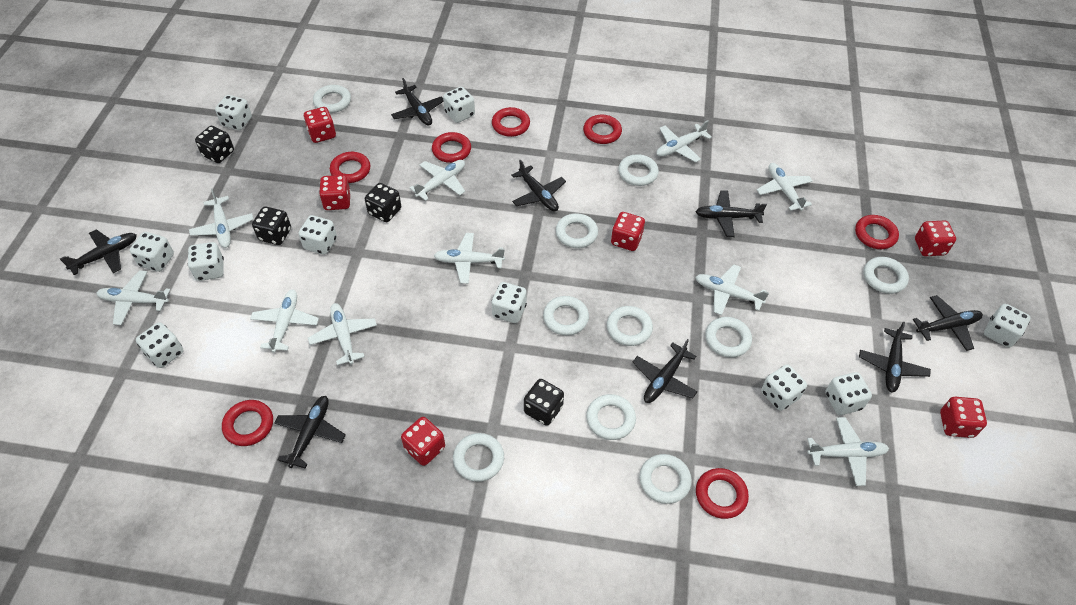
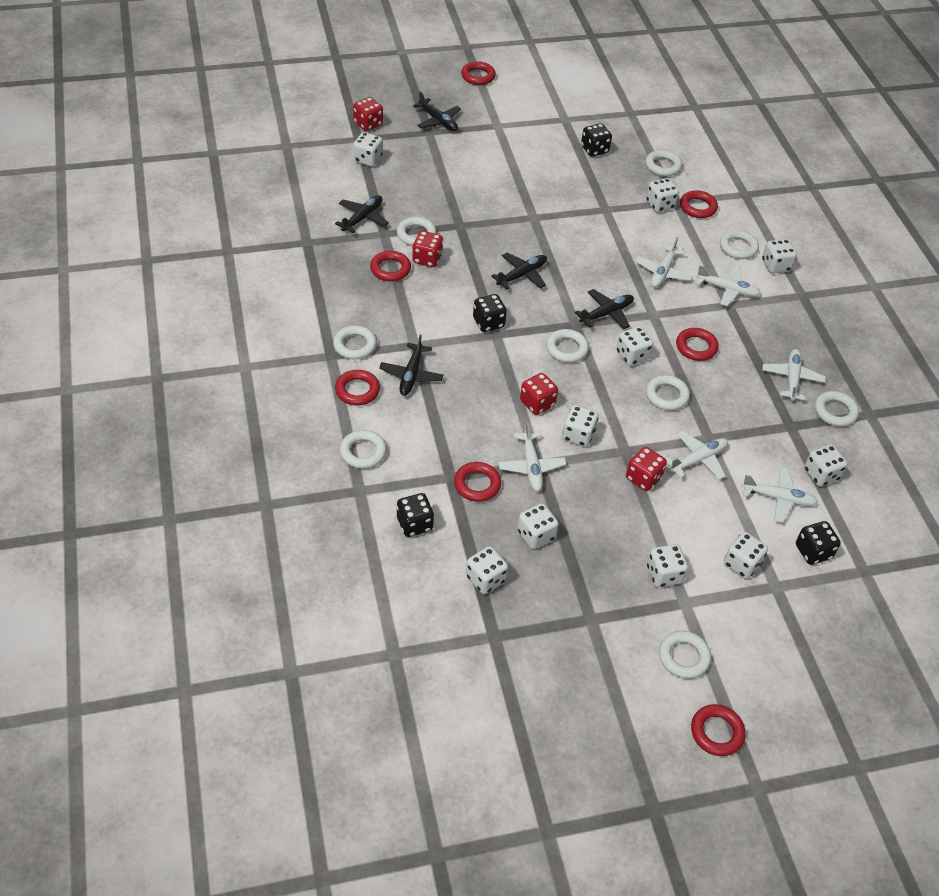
black plane: [60,229,137,275] [274,396,346,468] [391,78,444,126] [511,159,566,211] [633,339,697,403] [696,190,767,237] [859,321,931,392] [913,295,983,351] = 8 -> [335,195,389,234] [379,334,443,396] [413,91,461,131] [491,252,547,289] [575,289,634,329] = 5
red dice: [304,107,336,143] [319,175,351,210] [401,417,445,466] [611,212,645,251] [915,220,956,256] [940,397,987,438] = 6 -> [353,97,383,131] [412,231,443,267] [520,373,558,415] [626,447,667,491] = 4
white plane: [97,270,170,325] [189,188,253,248] [250,289,319,353] [308,303,377,365] [409,160,465,201] [434,233,505,284] [656,120,712,162] [696,264,769,315] [757,163,813,211] [807,417,889,486] = 10 -> [498,422,566,491] [635,237,693,287] [665,431,728,480] [696,265,761,306] [742,467,818,523] [762,349,826,401] = 6
white ring: [313,85,351,113] [453,433,504,482] [543,296,589,336] [556,213,598,248] [586,394,636,440] [607,306,653,346] [618,154,659,186] [639,454,692,504] [705,317,752,358] [863,257,909,294] = 10 -> [333,325,377,359] [340,430,387,469] [397,217,436,246] [546,329,589,363] [645,150,682,176] [646,375,690,410] [659,631,711,679] [720,230,759,259] [815,391,859,427] = 9

